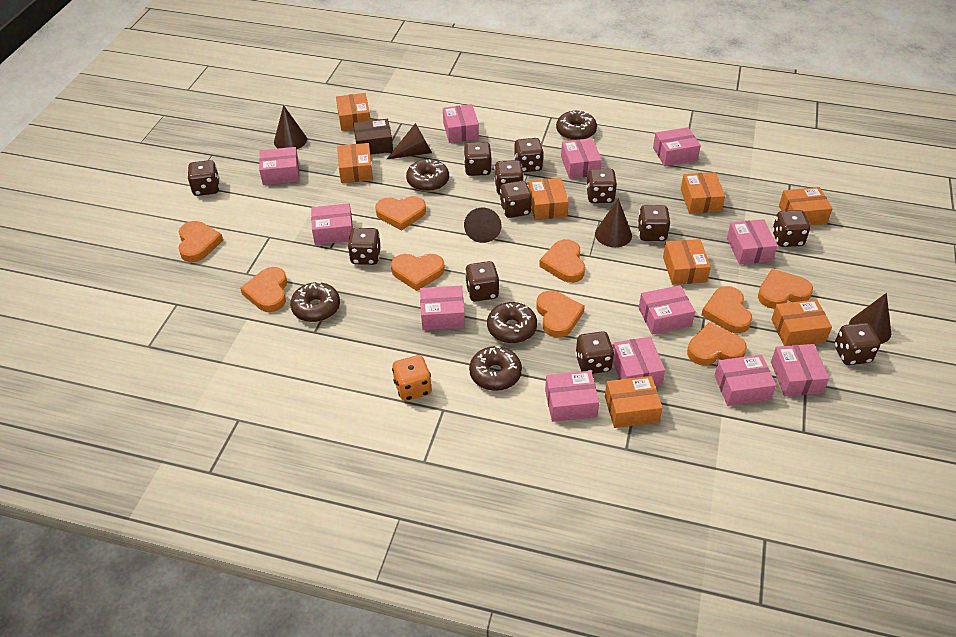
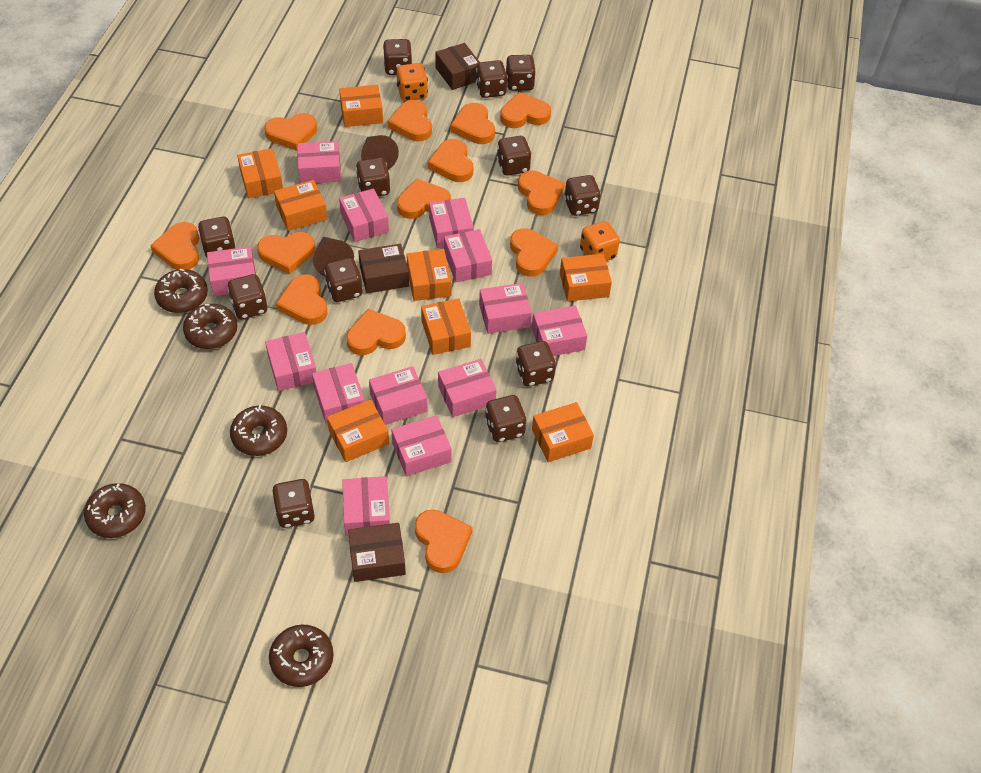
brown box: [353,119,393,155] = 1 -> [348,523,406,582] [358,244,409,294] [435,43,480,90] = 3
brown cone: [274,105,307,150] [386,123,432,160] [464,208,501,243] [595,198,632,247] [849,293,891,344] = 5 -> [313,237,354,276] [361,135,399,170] = 2
orange dice: [392,355,431,401] = 1 -> [397,63,428,101] [580,221,620,261] = 2
orange heart: [178,221,223,262] [240,267,287,312] [375,196,426,230] [391,254,445,291] [536,291,585,338] [539,239,585,283] [687,323,747,366] [701,286,752,333] [758,269,813,309] = 9 -> [150,222,199,270] [257,232,315,274] [264,113,317,151] [276,274,327,325] [346,309,406,355] [388,100,432,141] [397,178,451,219] [415,510,473,573] [428,139,473,182] [450,103,495,144] [500,92,551,128] [510,228,558,277] [518,171,565,215] = 13
pink box: [259,147,299,185] [311,204,353,245] [420,286,465,330] [443,104,479,143] [545,371,599,422] [561,138,602,179] [613,337,665,386] [639,285,695,335] [653,127,701,166] [714,355,776,406] [727,219,778,265] [771,344,829,396] = 12 -> [207,246,256,296] [265,332,317,391] [297,141,341,183] [312,363,365,424] [339,188,389,242] [342,476,390,536] [369,366,428,425] [391,415,452,476] [429,198,474,248] [438,359,497,417] [444,229,492,282] [479,283,532,334] [532,305,587,356] = 13

